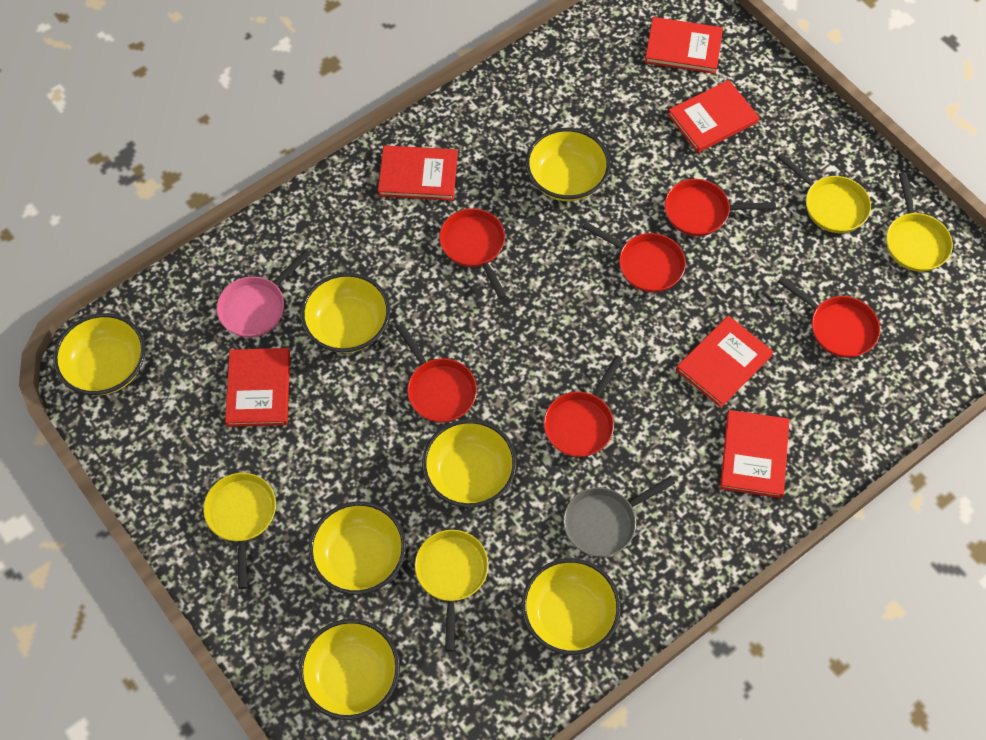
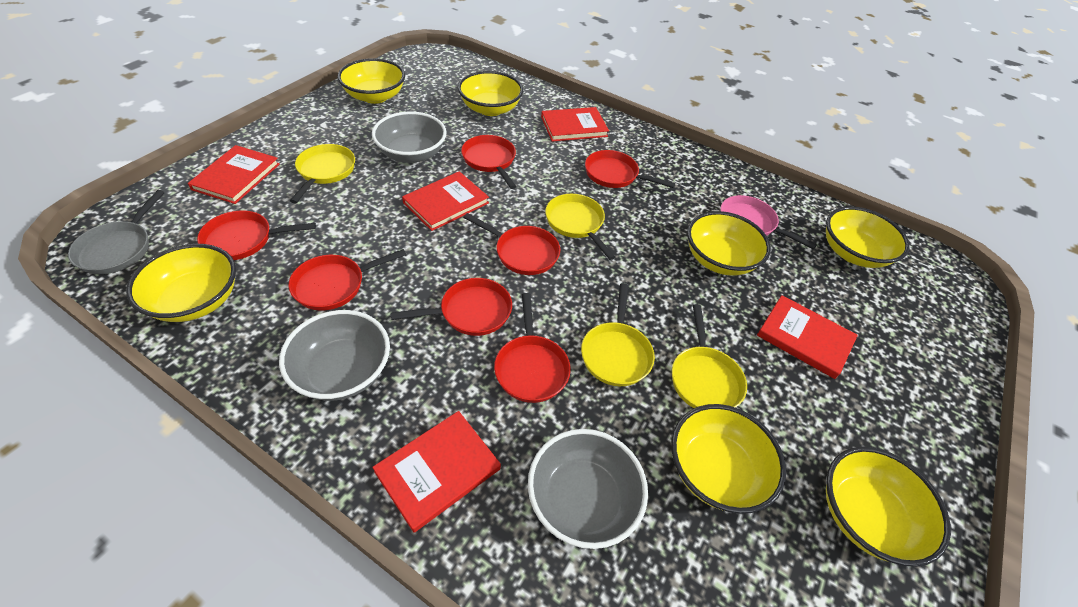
grey bowl: none = 0 -> [279,310,390,401] [372,111,447,163] [528,429,648,549] = 3
red book: [225,348,290,427] [378,145,458,200] [645,17,723,74] [668,80,759,153] [676,316,774,408] [720,410,789,498] = 6 -> [188,145,280,204] [372,411,501,532] [402,171,489,231] [541,107,609,142] [757,295,858,379] = 5
red pan: [396,324,477,423] [439,208,507,300] [544,355,623,457] [582,222,686,293] [664,179,776,236] [778,277,880,358] = 6 -> [197,211,316,260] [289,249,406,310] [390,278,512,336] [461,135,516,189] [464,213,560,275] [494,293,571,403] [585,150,675,188] = 7

